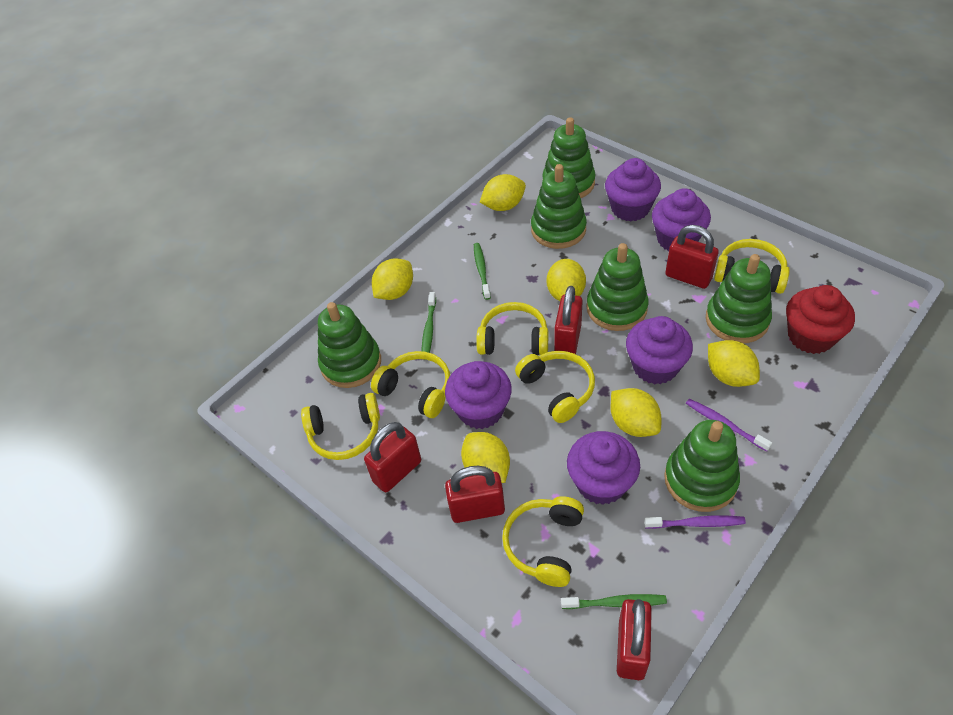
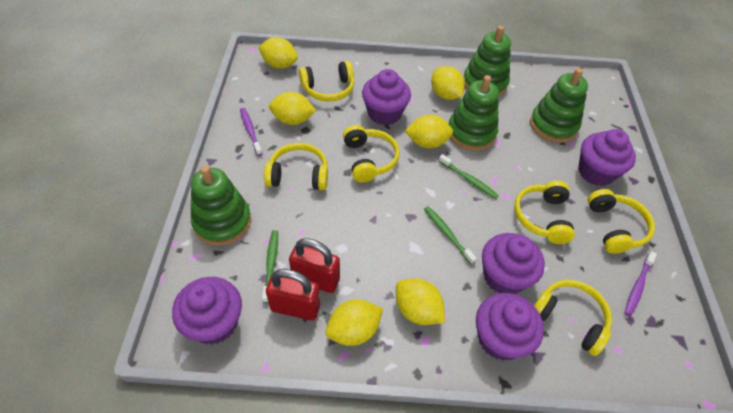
green stacking toy: [318,302,381,388] [531,164,587,249] [542,118,596,198] [587,243,649,331] [664,420,740,512] [706,254,772,343] = 6 -> [191,166,251,246] [449,75,499,151] [463,26,511,97] [530,68,588,143] = 4
red cupcake: [786,285,855,354] = 1 -> none = 0
red padlock: [364,422,421,492] [445,466,505,523] [554,286,583,354] [617,599,652,680] [665,225,719,289] = 5 -> [266,269,320,321] [289,238,340,293] = 2

